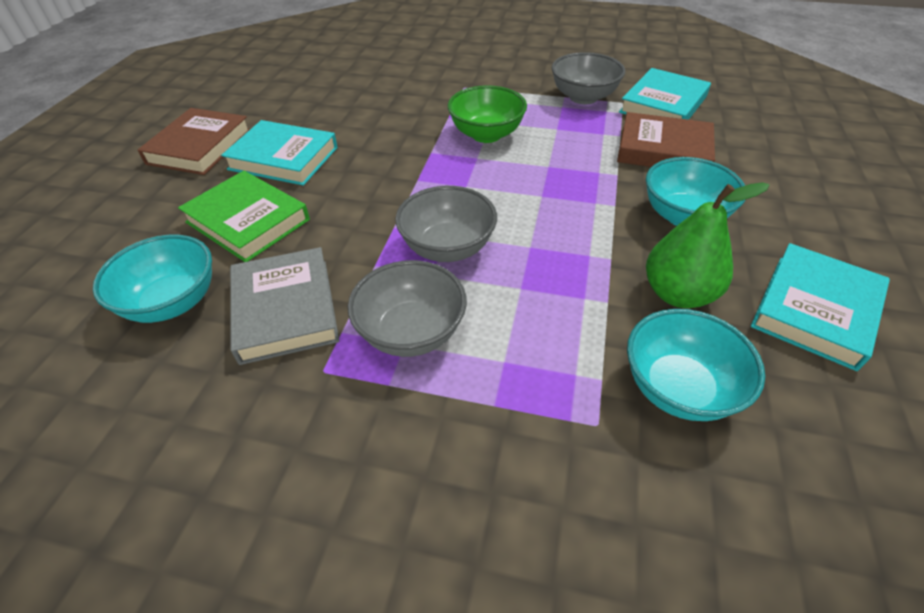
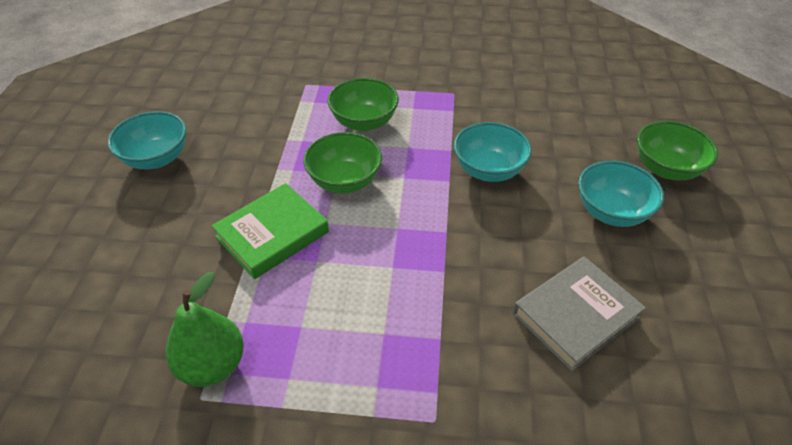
brown book: [138,108,250,175] [617,112,715,167] = 2 -> none = 0
green bowl: [448,85,527,143] = 1 -> [303,132,382,194] [327,78,399,131] [637,121,718,180] = 3
grey bowl: [348,260,467,357] [395,186,497,262] [552,52,625,104] = 3 -> none = 0
turquoise book: [221,120,338,186] [619,68,711,120] [751,243,890,371] = 3 -> none = 0

